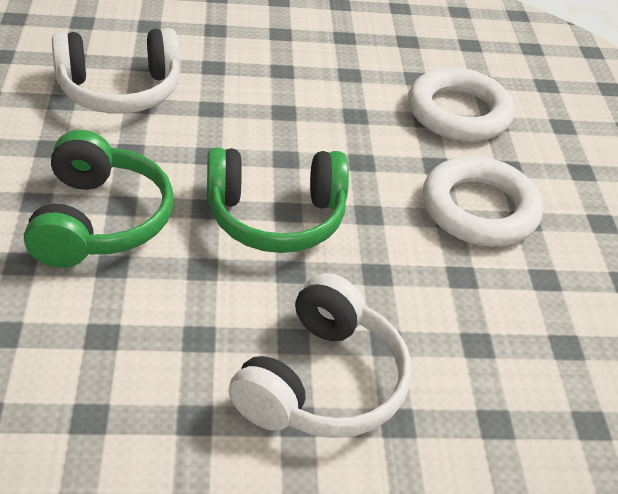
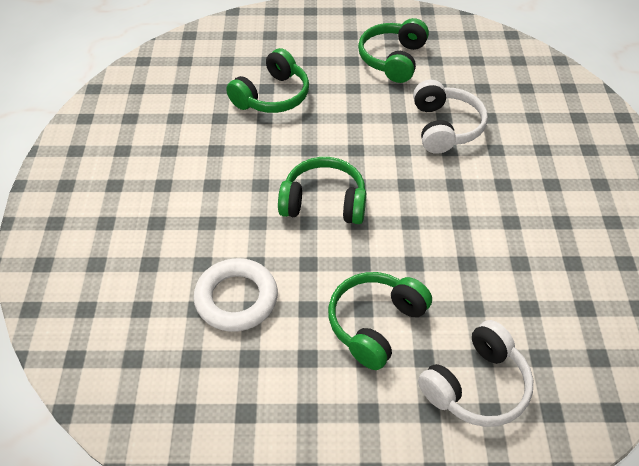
green headphones: [24,130,173,268] [207,148,349,253] = 2 -> [226,48,309,113] [278,157,366,224] [328,272,432,370] [358,18,429,83] = 4
white ring: [408,67,514,142] [422,156,543,246] = 2 -> [193,258,278,332] = 1

